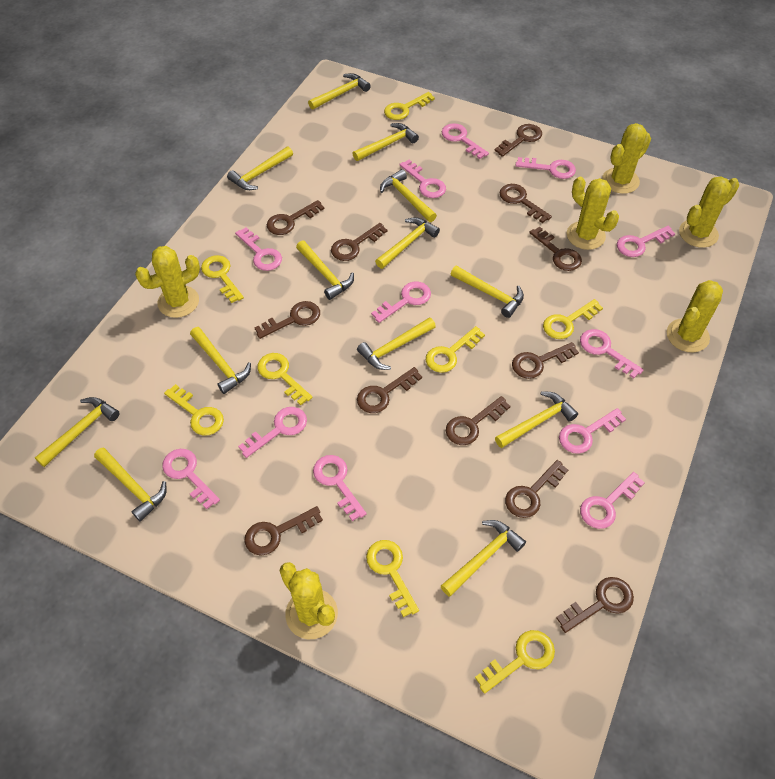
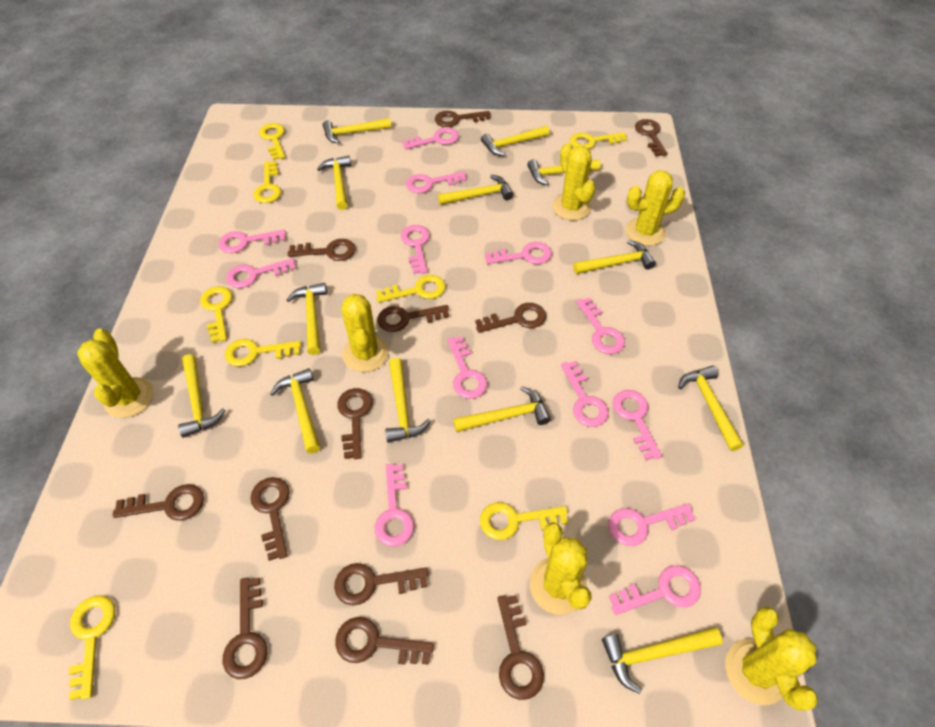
pink key: [162,449,220,509] [235,227,282,271] [238,407,307,458] [313,455,366,521] [371,282,431,323] [399,160,446,198] [442,123,489,159] [515,157,576,179] [559,408,626,454] [580,329,643,379] [580,472,645,529] [617,226,675,257] = 12 -> [219,230,286,253] [226,258,296,288] [374,464,414,546] [401,225,430,274] [402,128,459,150] [406,171,467,193] [447,336,487,399] [485,242,552,264] [561,361,609,427] [576,297,625,354] [608,503,695,546] [609,565,701,615] [613,390,662,460] = 13

